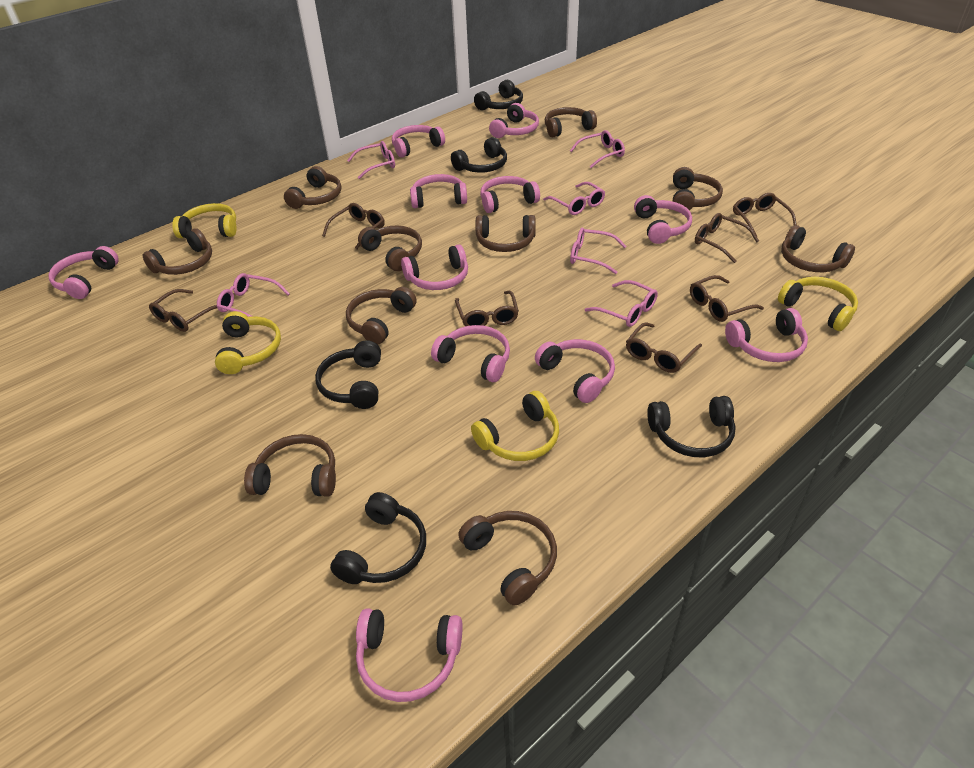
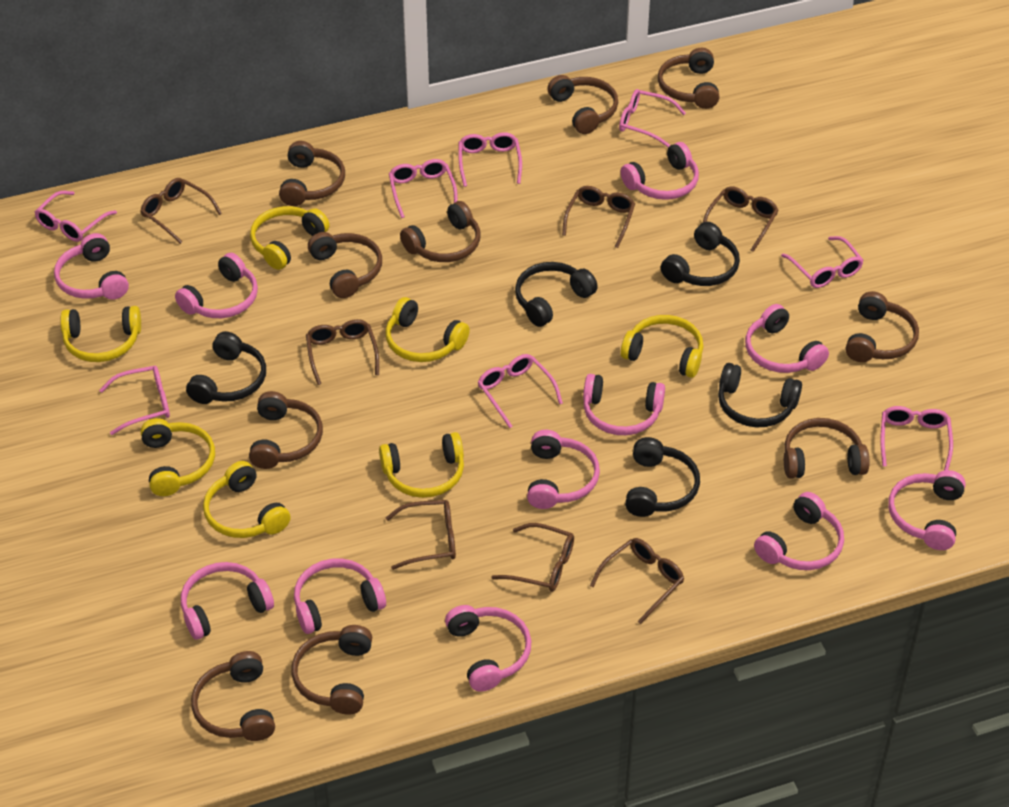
pink glasses: [217,273,290,317] [347,141,395,179] [543,182,605,215] [570,130,625,168] [570,227,626,274] [585,280,658,327] = 6 -> [35,191,117,242] [99,365,170,435] [389,159,458,218] [458,132,522,187] [477,354,563,428] [619,89,686,147] [781,236,864,288] [880,406,953,470] = 8
yellow headphones: [172,203,237,238] [215,311,281,374] [471,391,559,461] [778,277,858,331] = 4 -> [60,306,141,362] [140,418,215,496] [203,461,291,538] [250,206,330,270] [379,432,464,498] [385,297,470,362] [621,315,703,378] = 7

